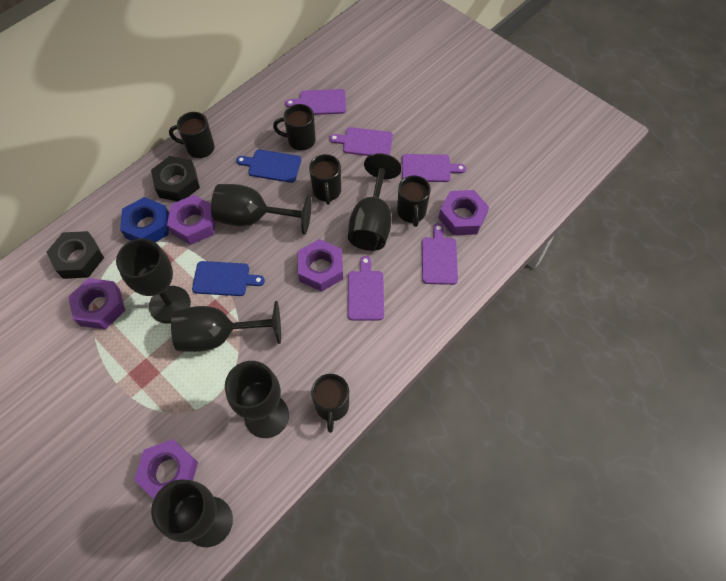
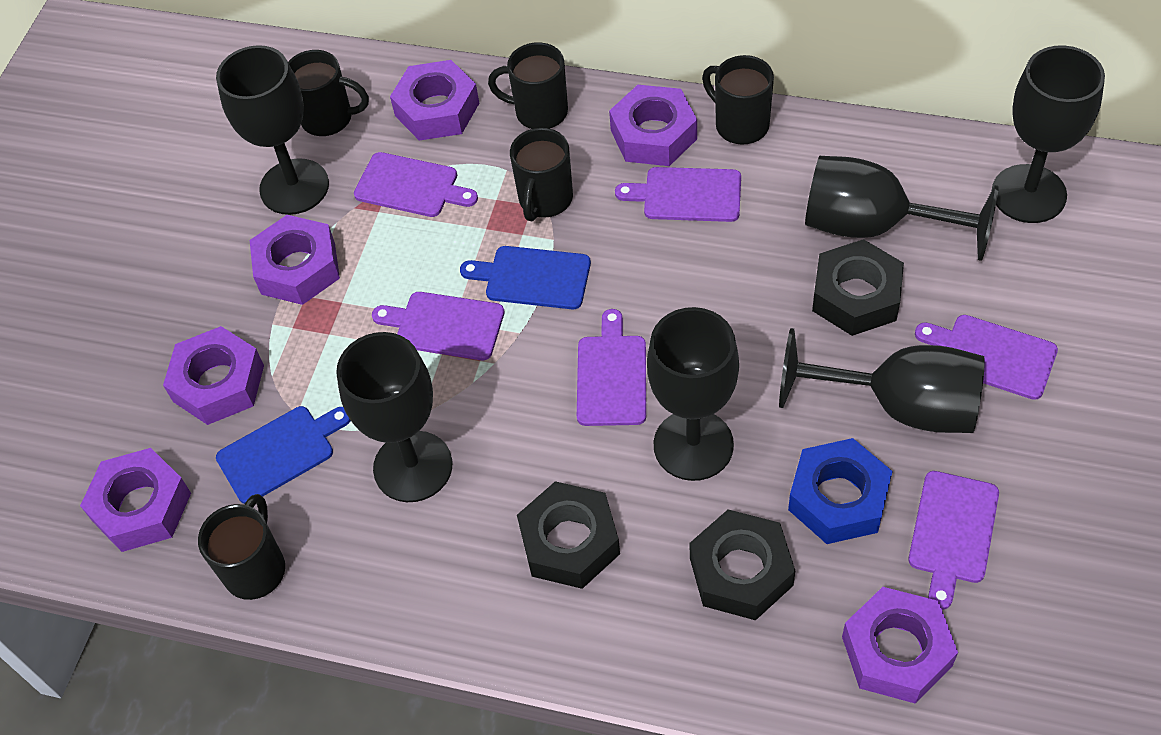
black nut: [46,231,104,279] [151,156,200,201] = 2 -> [517,481,620,589] [690,509,795,620] [812,239,904,336] = 3
purple cutting board: [285,89,346,115] [329,127,393,156] [348,256,384,320] [402,154,466,182] [422,223,458,285] = 5 -> [354,152,478,217] [372,292,504,360] [577,309,646,426] [615,167,741,222] [909,471,999,610] [915,315,1058,400] = 6
purple nut: [68,278,125,329] [134,439,198,499] [167,195,216,245] [298,239,343,292] [439,190,489,235] = 5 -> [80,448,191,552] [163,326,264,425] [250,215,340,305] [390,60,479,141] [609,85,697,166] [842,587,958,704] = 6

